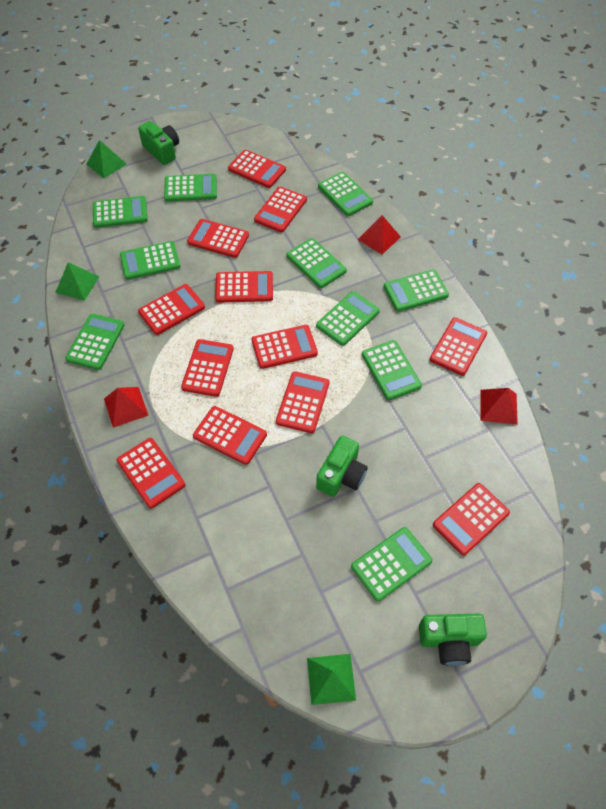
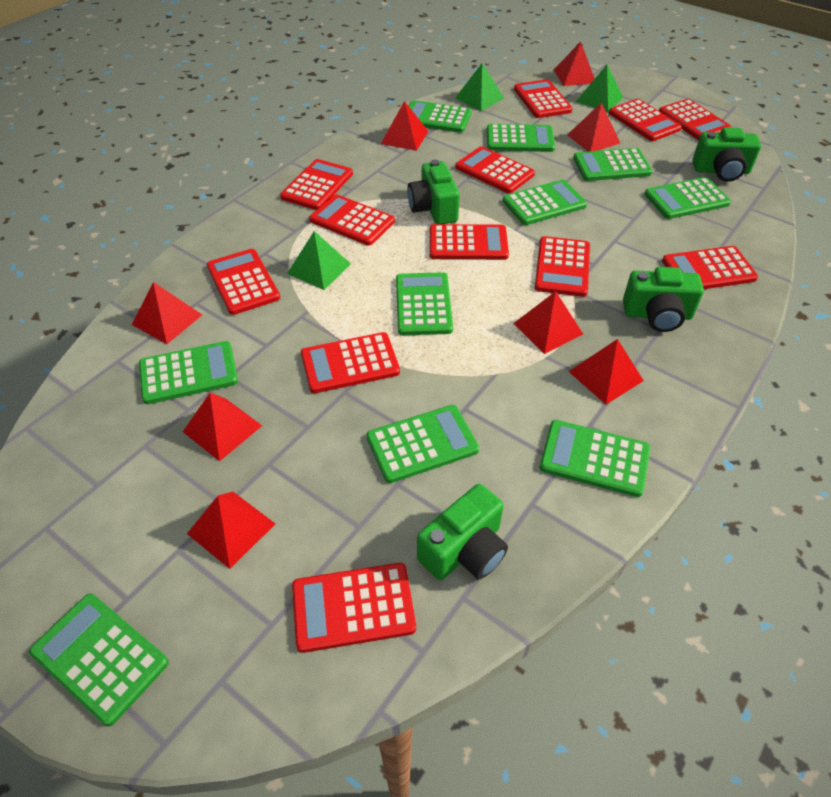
green camera: [138,121,179,165] [316,436,368,497] [419,614,487,666] = 3 -> [407,159,460,224] [417,484,508,580] [623,267,704,332] [692,127,761,182] = 4
red pyramid: [104,387,149,428] [357,215,401,255] [480,388,518,425] = 3 -> [132,282,202,344] [183,393,262,461] [187,492,275,569] [381,101,428,151] [513,291,583,354] [554,42,595,86] [567,103,620,151] [568,339,644,404] = 8

